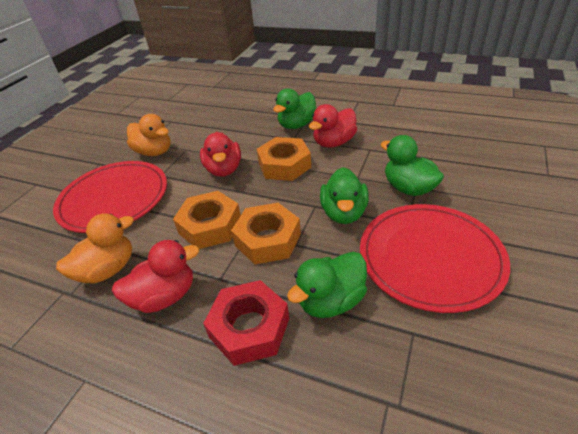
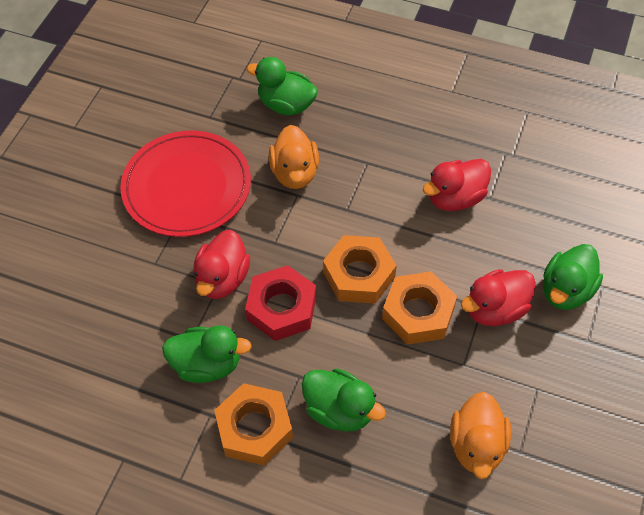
red plate: [53,161,167,233] [360,204,510,313] = 2 -> [120,130,251,237] = 1

